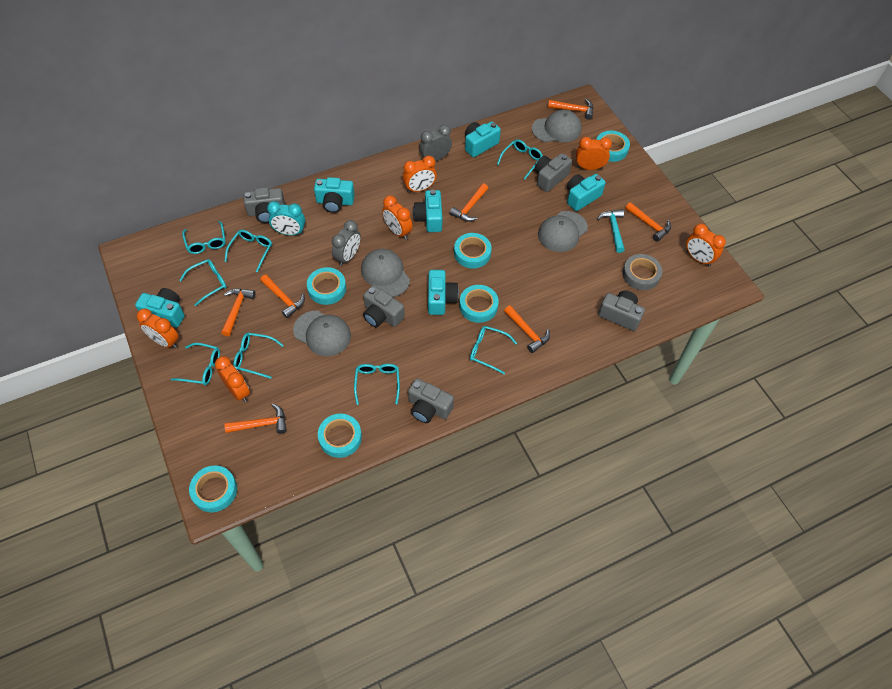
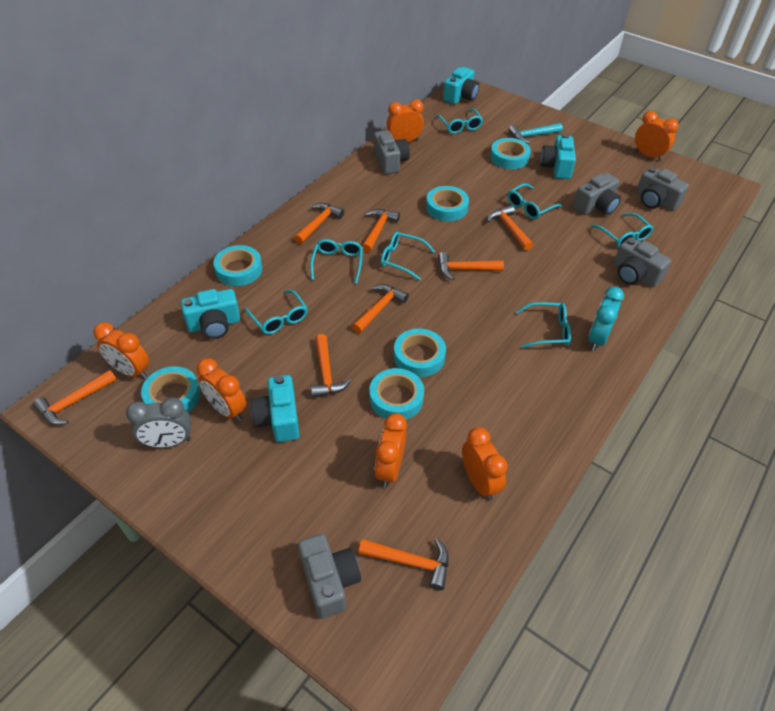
grey cap: [293,310,351,356] [361,249,410,297] [532,110,582,142] [538,211,588,252] = 4 -> none = 0
grey clock: [332,220,361,266] [419,125,452,161] = 2 -> [126,398,191,448] = 1
grey tape: [622,254,662,290] = 1 -> none = 0
orange hammer: [221,289,255,336] [225,404,287,434] [260,275,305,318] [449,183,488,221] [504,305,550,353] [548,99,593,120] [625,202,671,242] = 7 -> [33,370,117,425] [294,203,344,244] [311,334,351,398] [352,284,409,333] [358,538,449,590] [362,209,400,253] [438,252,504,280] [487,205,533,251] = 8
turquoise camera: [135,288,185,327] [314,177,355,213] [413,190,443,232] [428,270,459,315] [465,121,501,157] [567,174,606,211] = 6 -> [181,289,241,339] [251,375,300,442] [443,67,479,104] [540,134,576,179] = 4
turquoise glasses: [171,343,220,385] [179,259,226,306] [182,221,225,254] [225,230,272,273] [233,333,284,379] [354,364,400,405] [470,326,517,374] [497,139,543,179] = 8 -> [244,290,308,334] [310,239,363,284] [381,232,435,280] [436,109,483,134] [508,183,563,219] [516,302,571,348] [591,213,653,248] = 7

